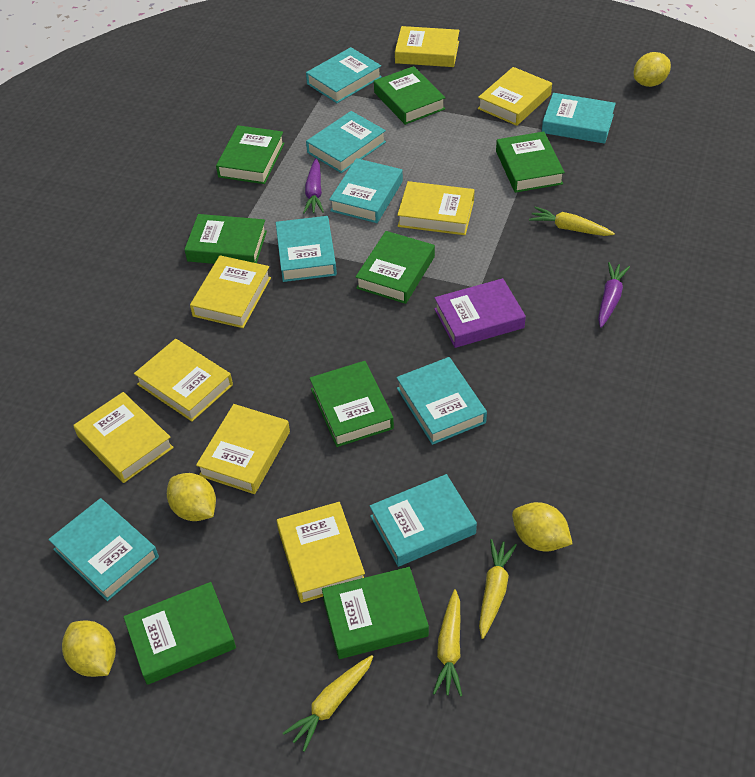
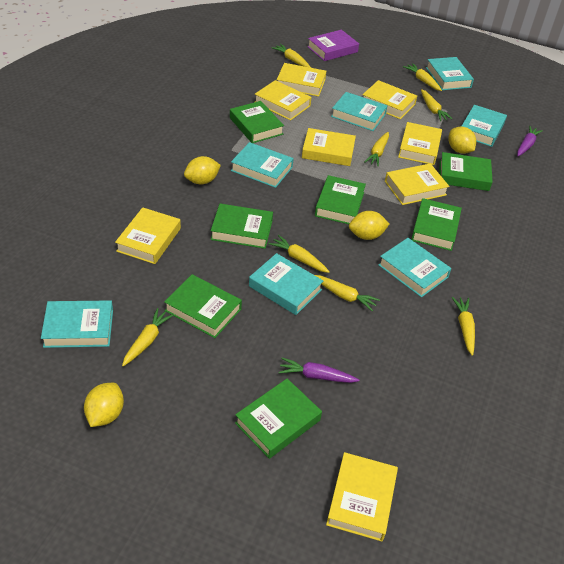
green book: [124,582,236,685] [184,214,267,264] [216,125,285,184] [309,361,394,447] [322,567,429,659] [356,231,435,304] [374,66,446,125] [496,131,565,193] = 8 -> [164,274,242,338] [211,204,273,249] [230,101,284,143] [235,378,322,459] [315,175,366,224] [411,198,462,251] [440,152,493,191] = 7
turquoise book: [48,498,159,601] [276,216,337,282] [306,47,382,103] [306,111,386,173] [329,158,403,223] [370,474,477,567] [396,357,487,445] [542,93,616,144] = 8 -> [41,300,113,348] [231,142,294,188] [249,253,323,315] [331,92,388,131] [378,238,452,297] [426,57,474,90] [462,105,507,147] = 7
yellow carrot: [283,655,374,752] [433,589,462,697] [479,539,517,639] [529,207,615,236] = 4 -> [122,308,173,366] [269,235,330,273] [272,44,311,68] [315,275,380,311] [364,132,389,166] [403,63,442,91] [421,89,452,121] [452,297,475,356] = 8

